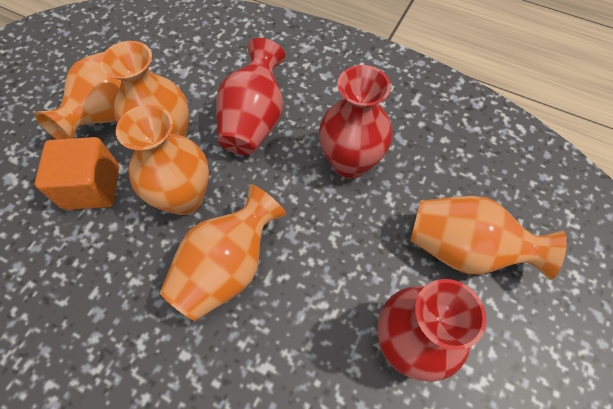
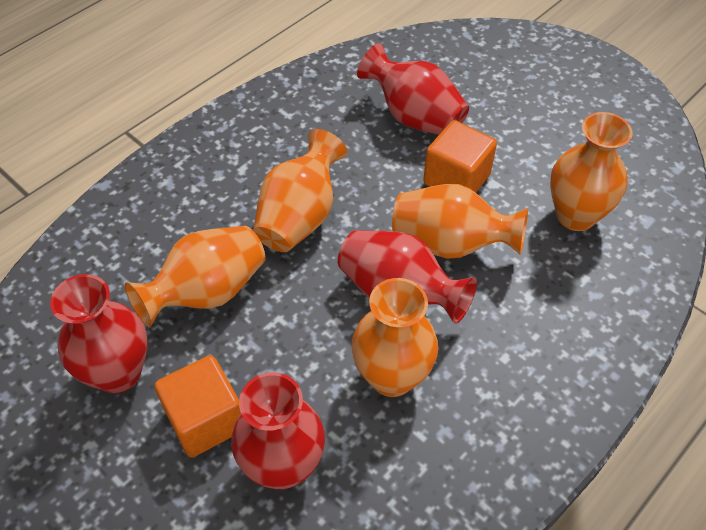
orange cube: [35,137,119,210] = 1 -> [154,355,241,458] [423,120,497,193] = 2
red vase: [216,38,285,155] [319,65,392,179] [377,279,487,382] = 3 -> [50,274,148,393] [231,372,325,489] [338,230,477,324] [357,43,469,135] = 4

